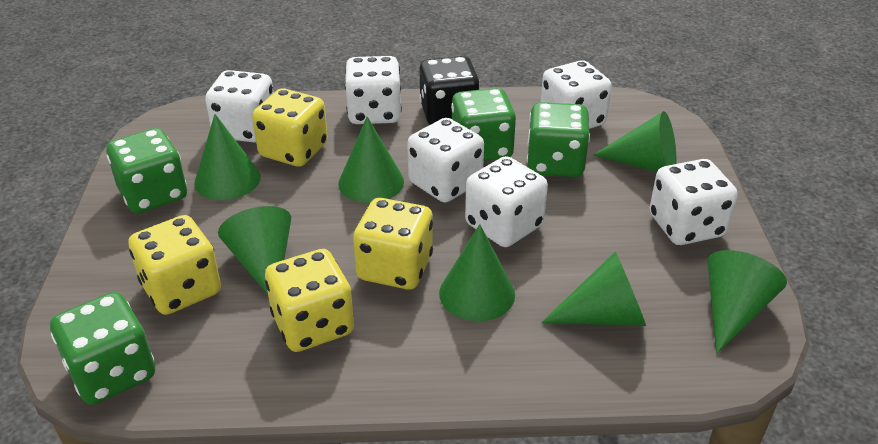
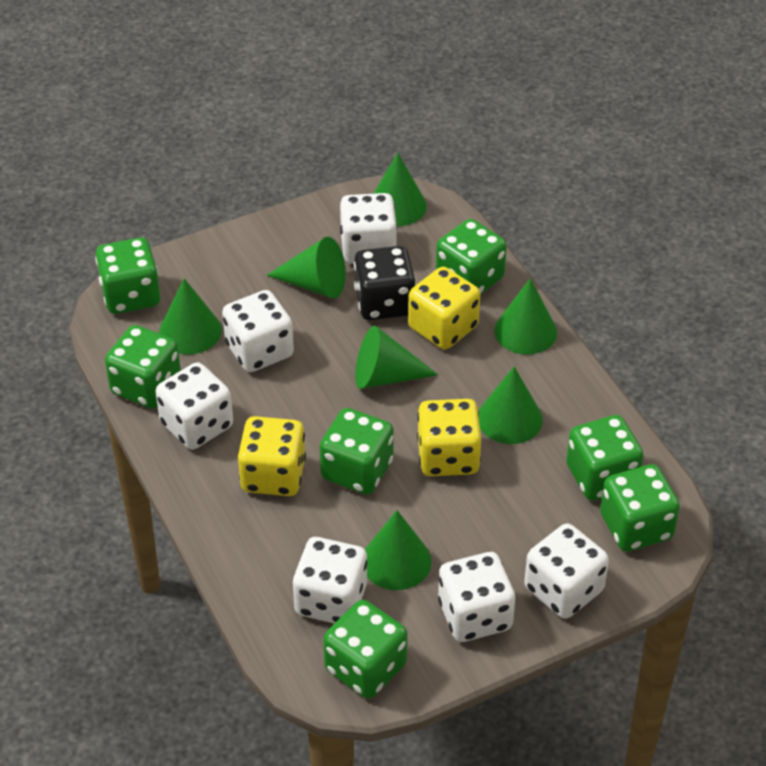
green dice: [50,292,155,405] [106,128,187,213] [451,88,516,161] [527,102,590,177] = 4 -> [95,238,161,314] [105,325,181,408] [320,408,394,495] [323,600,408,699] [436,219,507,295] [566,415,644,500] [600,464,680,551] = 7
yellow dice: [128,215,221,315] [252,88,328,167] [265,249,354,352] [353,198,433,290] = 4 -> [238,416,306,496] [408,267,480,349] [417,399,481,476] = 3

